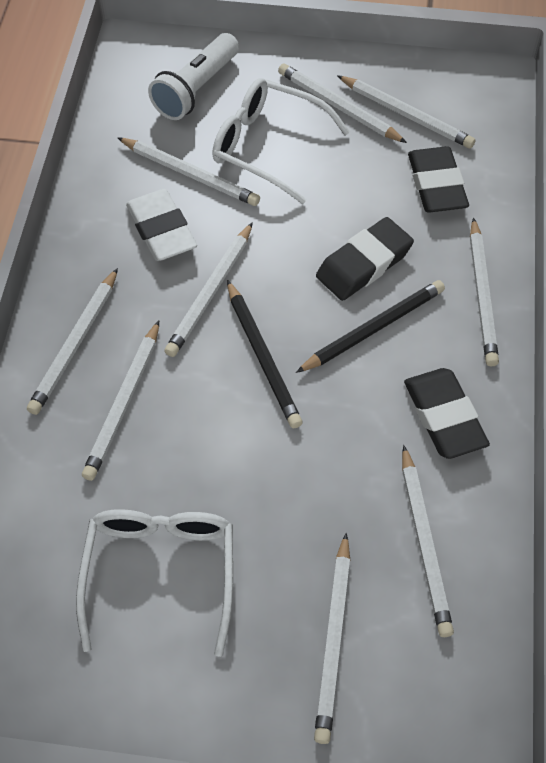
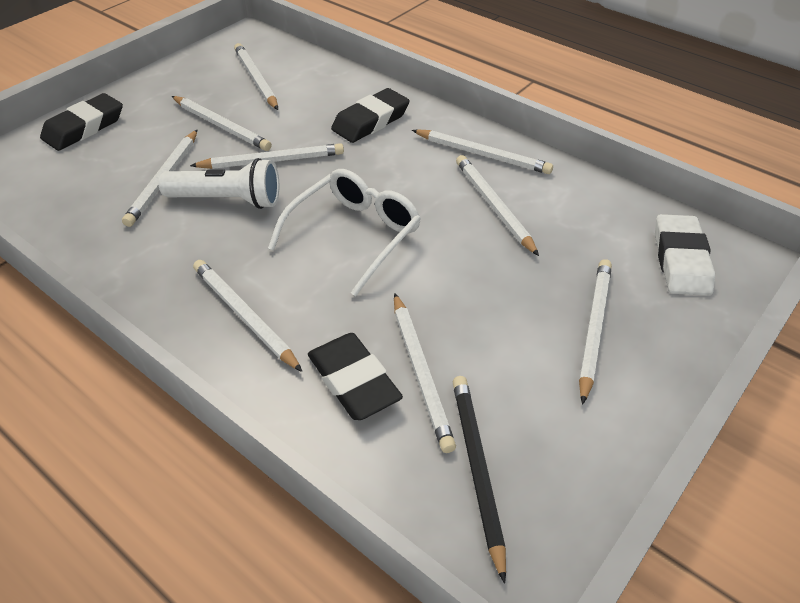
black pencil: [227,280,303,428] [296,280,445,373] = 2 -> [453,376,506,584] = 1
white glasses: [76,509,233,657] [212,78,350,204] = 2 -> [268,169,421,296] = 1

